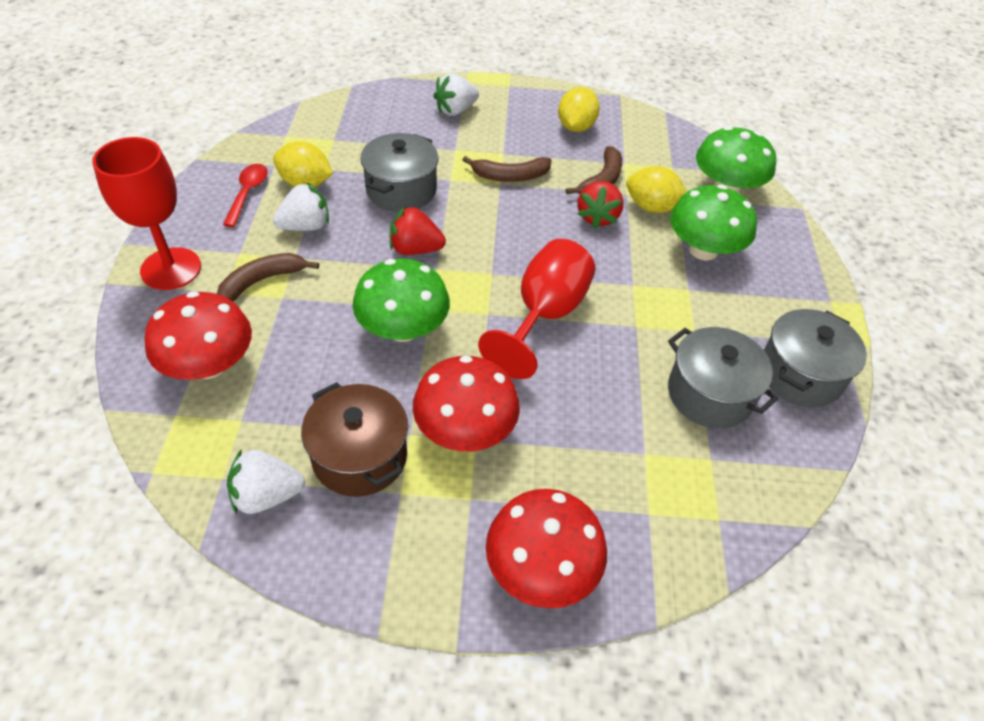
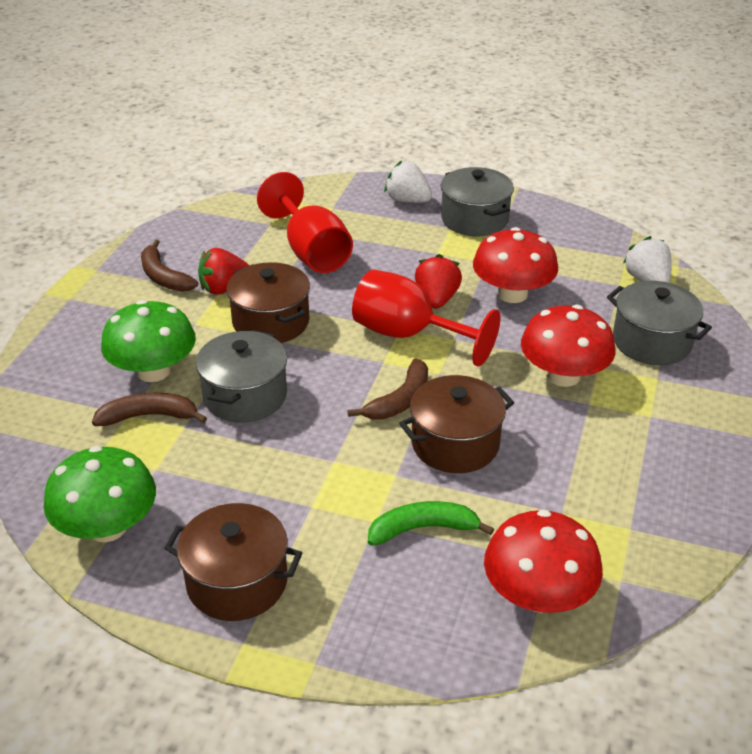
brown pot: [301,382,408,497] = 1 -> [164,503,302,621] [226,262,310,343] [399,375,514,473] = 3
green banana: none = 0 -> [368,501,494,546] = 1
green mushroom: [353,259,450,342] [670,185,757,260] [696,126,776,193] = 3 -> [43,446,156,542] [101,300,196,382] = 2
red spoon: [223,164,268,227] = 1 -> none = 0
white strawberry: [227,449,305,514] [273,183,329,231] [433,74,479,116] = 3 -> [384,161,432,203] [623,236,672,283] = 2
yellow lemon: [273,141,333,187] [558,87,600,132] [626,166,687,213] = 3 -> none = 0

